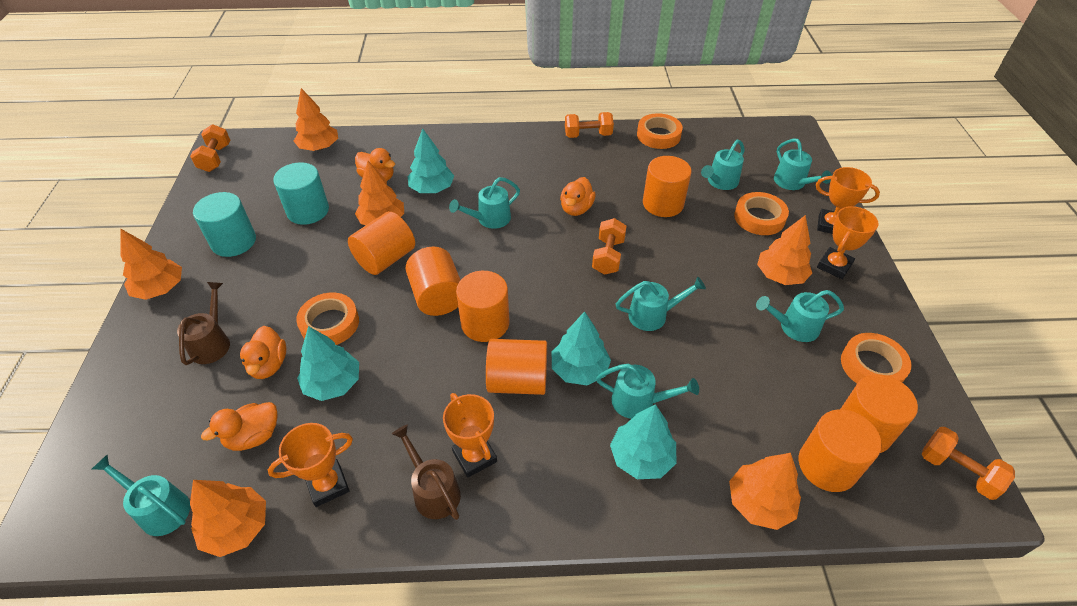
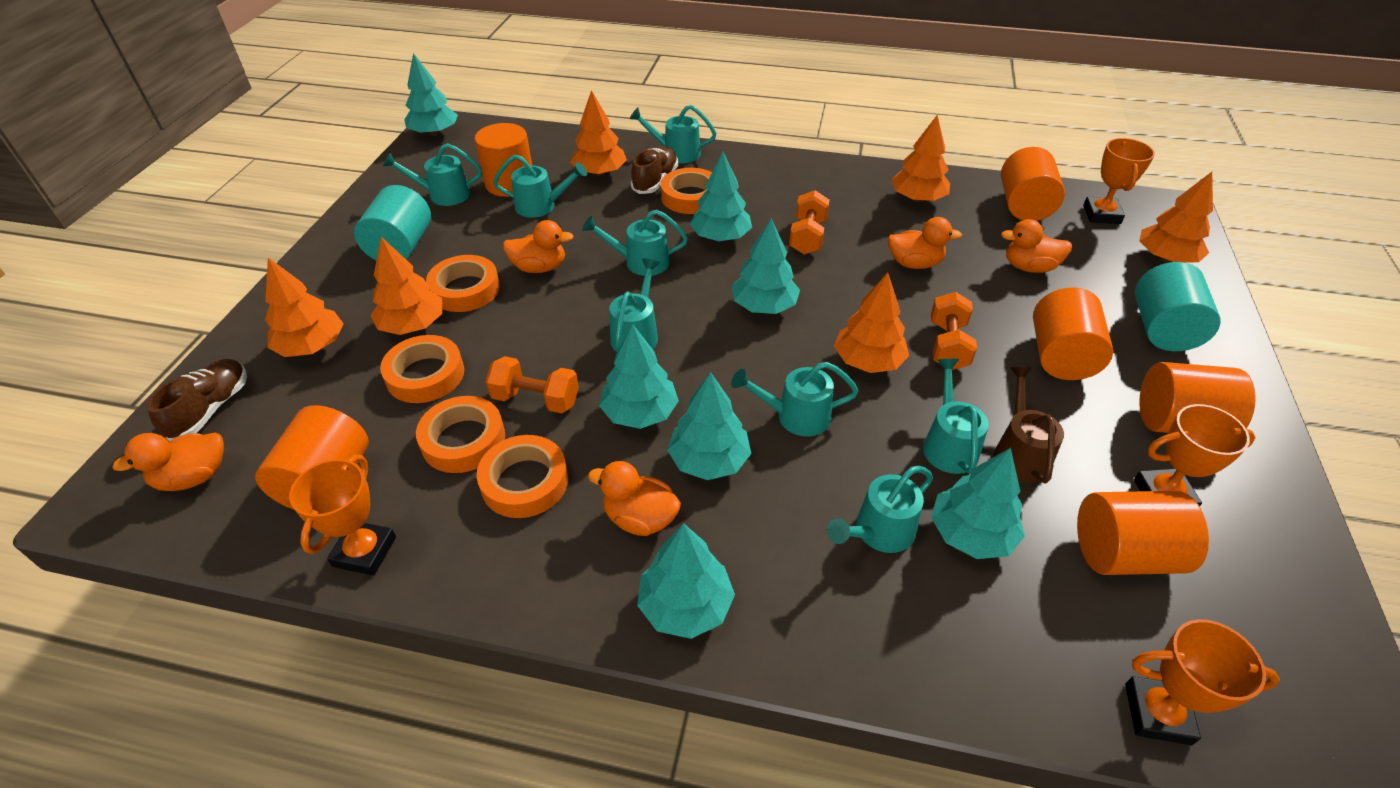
brown shoe: none = 0 -> [147,359,247,442] [631,146,678,194] = 2
brown watering can: [177,282,230,365] [392,424,461,520] = 2 -> [993,366,1064,483] = 1
orange cylinder: [348,211,415,275] [406,246,460,316] [456,271,510,342] [486,339,547,395] [643,156,691,217] [799,409,882,492] [841,374,918,453] = 7 -> [255,405,369,510] [474,123,532,197] [1001,147,1065,221] [1033,287,1113,380] [1077,491,1209,575] [1139,362,1256,433] = 6
orange duck: [201,402,278,451] [240,326,286,379] [355,148,395,181] [560,177,596,216] = 4 -> [112,432,224,491] [503,220,574,273] [588,461,681,536] [888,217,962,269] [1001,219,1072,273] = 5
orange dumbbell: [190,124,230,172] [565,112,614,138] [592,218,627,275] [922,427,1015,500] = 4 -> [485,356,579,414] [789,190,830,255] [931,292,977,370] = 3
orange tape: [296,293,359,345] [637,113,683,149] [734,192,789,235] [841,333,911,383] = 4 -> [380,335,464,403] [416,396,505,473] [426,255,500,312] [477,435,568,518] [661,168,712,214] = 5
turquoise tree: [297,326,359,401] [408,128,454,193] [552,311,611,385] [610,404,676,479] = 4 -> [404,53,458,136] [599,324,679,429] [637,523,735,639] [667,372,751,480] [690,152,752,241] [731,218,800,314] [931,448,1025,559] = 7
turquoise watering can: [92,454,190,536] [449,177,520,229] [596,364,699,419] [616,277,706,331] [701,140,744,190] [756,290,844,342] [774,138,832,190] = 7 -> [383,143,482,206] [493,155,587,218] [582,210,688,276] [610,258,660,352] [629,105,717,163] [731,362,859,436] [827,466,933,553] [923,359,989,474] = 8

